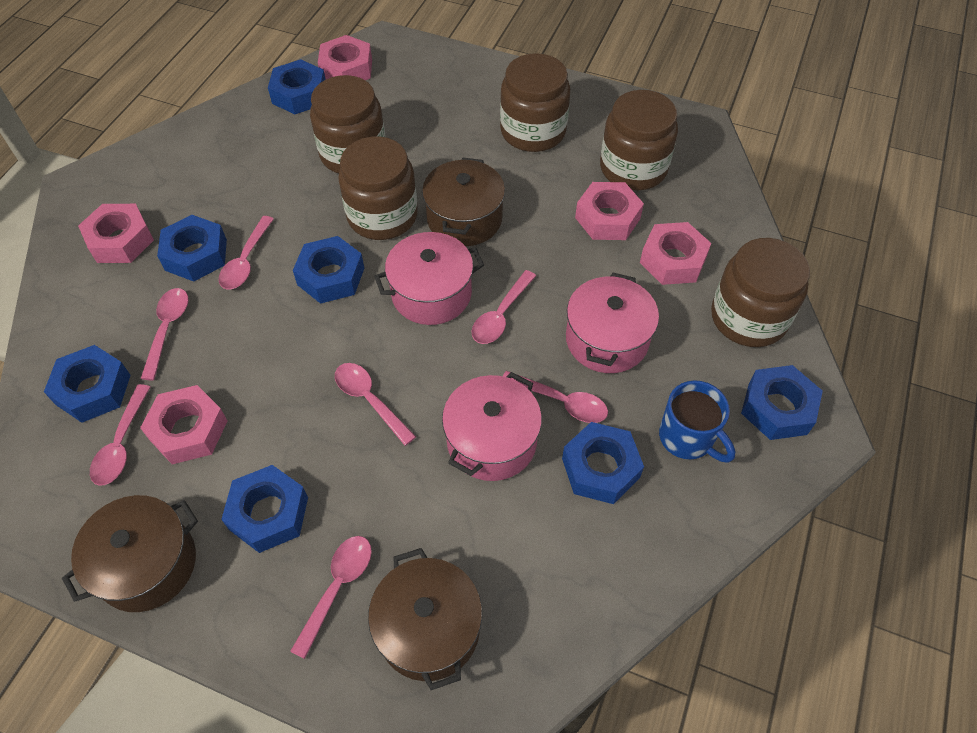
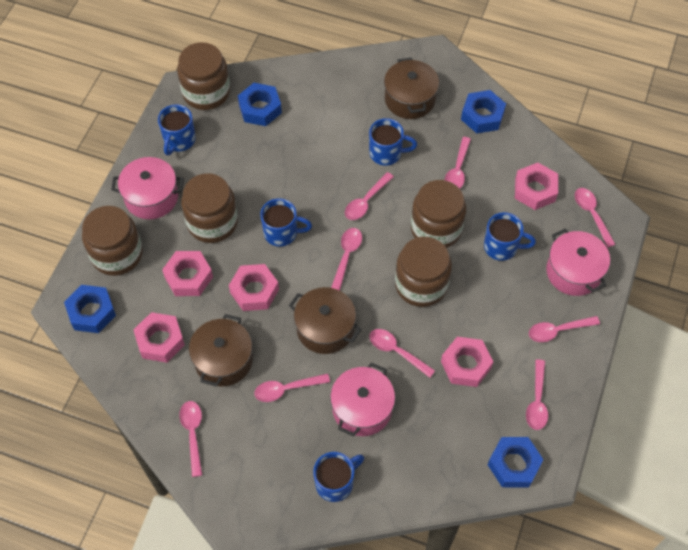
blue mug: [659,380,735,463] = 1 -> [158,104,196,155] [260,198,312,247] [313,452,364,502] [369,118,417,166] [484,212,536,261] = 5
blue nut: [44,345,131,423] [157,215,227,282] [221,465,308,553] [268,59,326,114] [293,236,364,304] [562,422,644,504] [741,365,823,440] = 7 -> [64,285,116,333] [238,83,282,126] [461,90,506,133] [488,437,544,488] = 4
pink spoon: [90,384,150,486] [141,288,189,380] [219,216,274,290] [290,536,372,659] [335,363,416,446] [472,270,536,344] [503,371,608,423] = 7 -> [179,401,202,477] [255,373,330,402] [331,228,362,291] [345,172,394,220] [370,329,435,378] [445,137,471,189] [526,359,548,430] [529,316,600,342] [575,188,616,247] = 9

